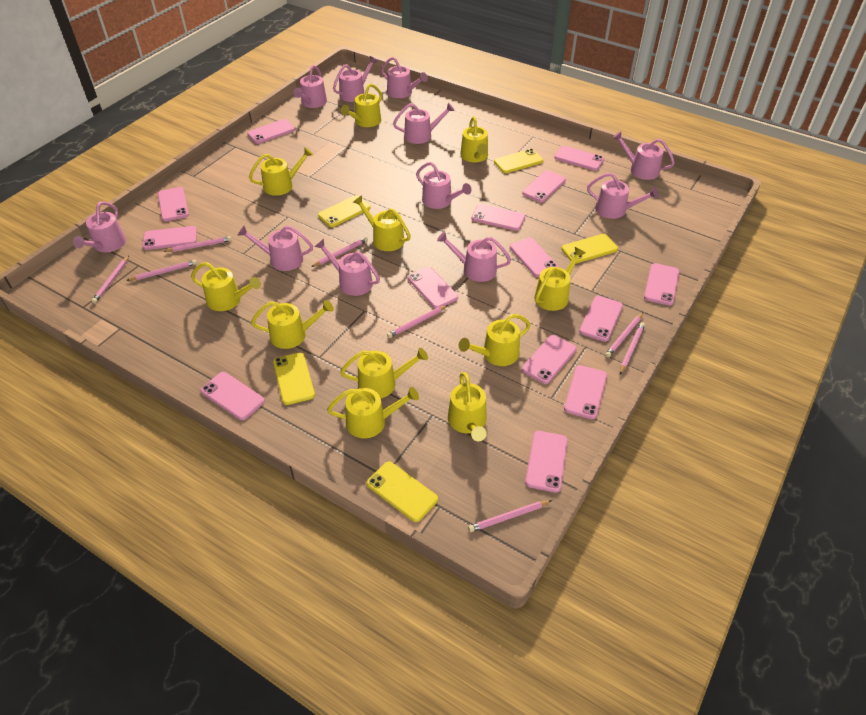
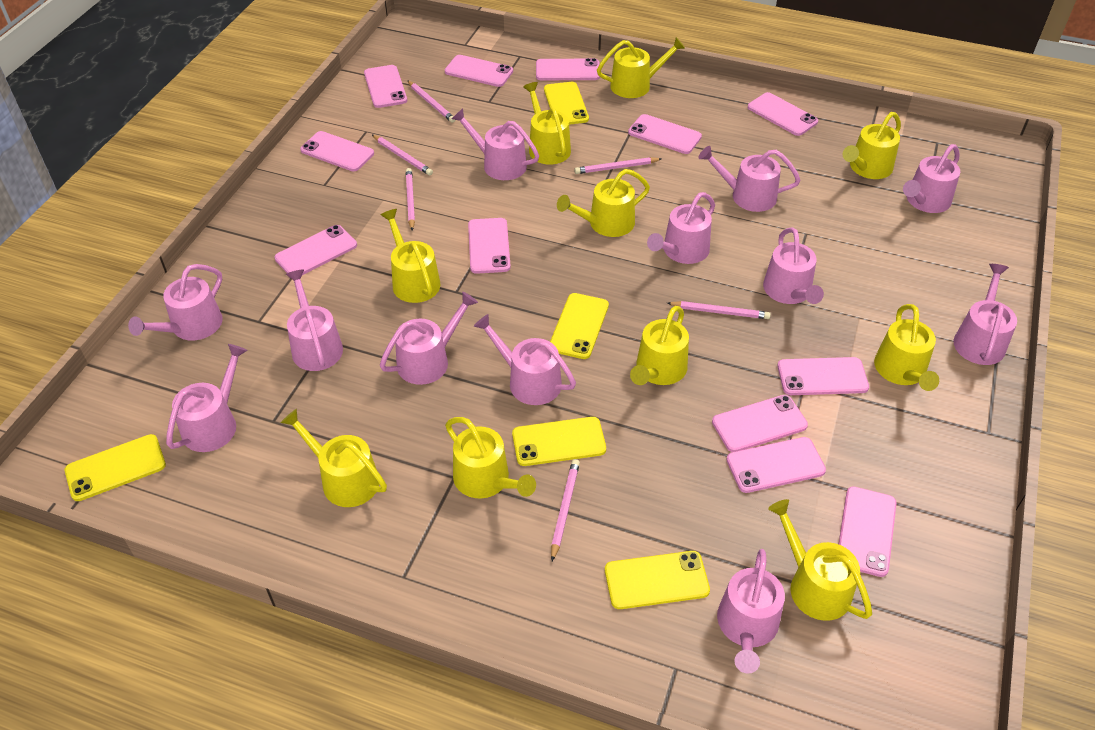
pink pencil: [91,256,129,303] [126,260,197,281] [163,236,232,252] [311,237,368,267] [387,305,448,338] [468,500,552,532] [605,313,643,358] [620,322,645,374] = 8 -> [372,135,433,176] [406,168,415,231] [407,80,455,123] [551,459,580,561] [574,157,662,174] [667,301,771,319] = 6
pink phone: [143,226,197,250] [158,187,189,222] [201,372,265,420] [247,119,295,144] [408,267,458,309] [472,204,525,231] [510,238,559,277] [522,170,566,202] [522,335,577,384] [525,431,568,493] [554,146,604,171] [564,365,607,419] [579,296,623,342] [644,263,680,306] = 14 -> [274,225,357,275] [300,131,374,171] [364,65,407,108] [445,55,513,87] [468,218,511,274] [536,58,600,80] [628,114,702,154] [712,395,808,452] [726,437,826,493] [748,92,818,136] [777,357,869,395] [839,487,897,577] = 12
pink watering can: [73,201,126,252] [238,226,313,271] [294,65,327,108] [315,239,380,296] [333,56,378,102] [381,57,428,98] [393,103,455,144] [416,162,471,209] [437,232,511,282] [587,172,659,219] [613,131,675,180] = 11 -> [128,264,223,340] [166,344,247,452] [286,269,343,371] [380,292,478,385] [452,108,539,180] [474,314,576,405] [647,192,715,264] [698,146,800,212] [717,549,785,674] [763,227,824,304] [903,144,960,213] [953,264,1017,365] = 12
yellow watering can: [191,262,261,311] [249,147,313,196] [251,300,334,349] [327,387,419,438] [340,348,428,398] [341,84,382,127] [353,195,411,251] [448,372,487,441] [459,314,531,366] [460,116,488,162] [534,247,585,311] = 11 -> [280,409,387,507] [381,209,440,303] [445,417,536,498] [523,82,571,165] [557,169,650,237] [597,37,685,98] [630,306,689,385] [768,499,872,621] [843,112,901,179] [874,304,939,391] = 10

